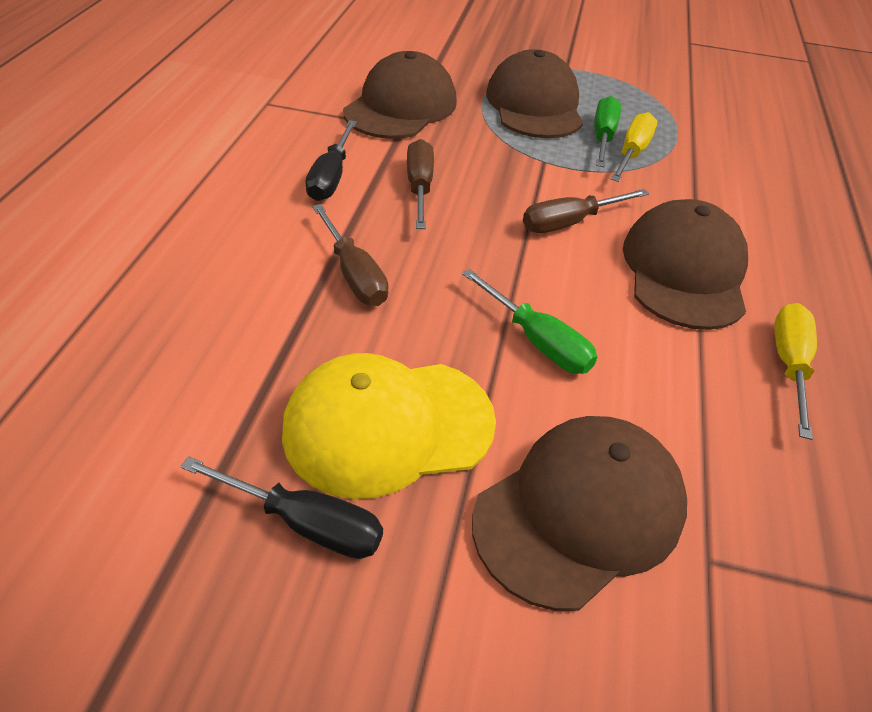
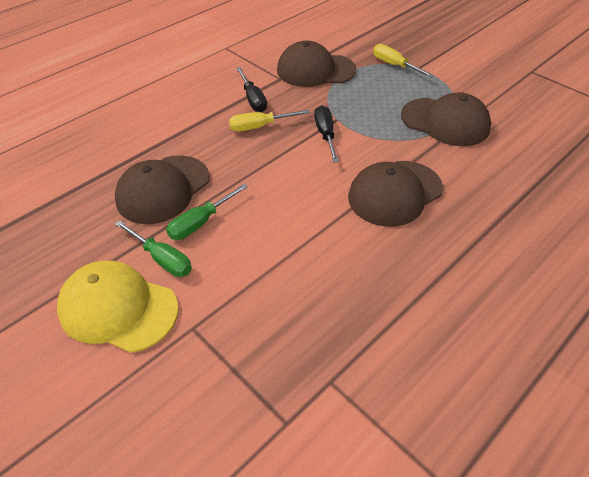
brown screwdriver: [312,204,389,306] [407,139,434,229] [523,189,649,233] = 3 -> none = 0

